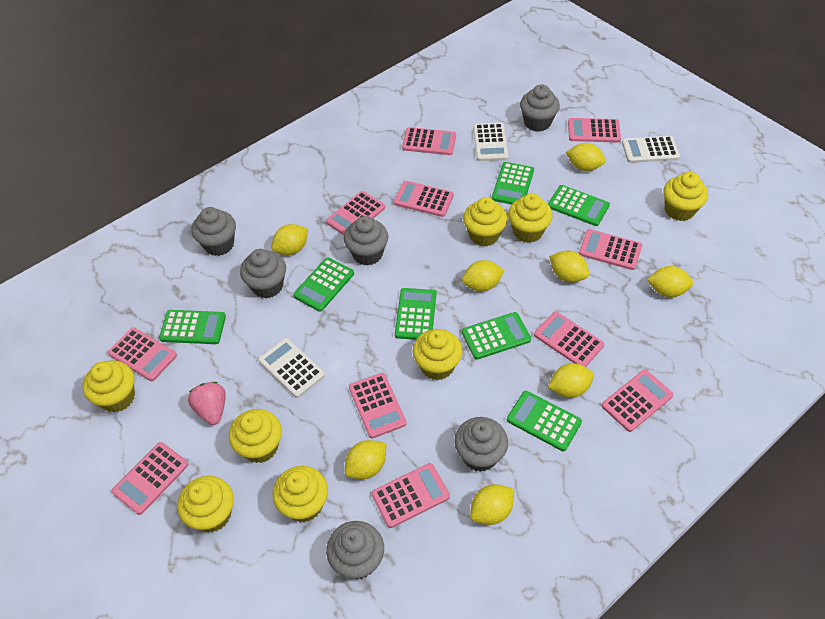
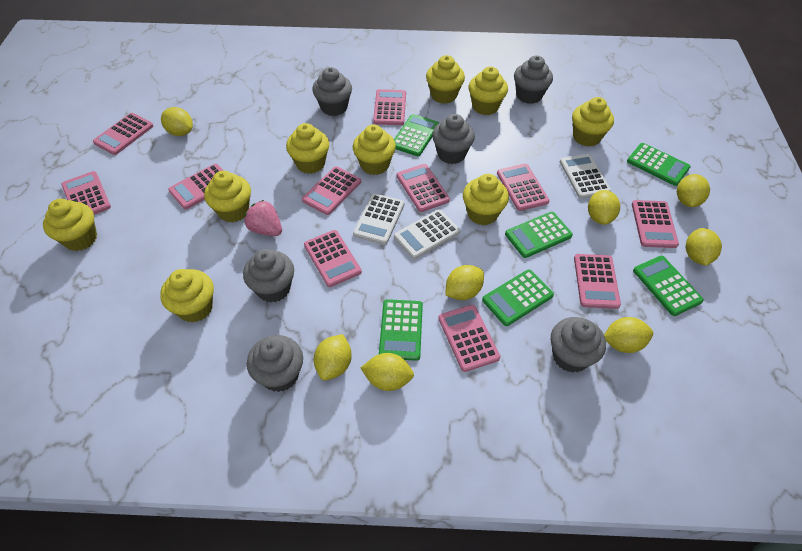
green calculator: [159,310,226,344] [293,257,354,312] [395,288,436,340] [462,312,531,360] [492,162,534,205] [507,391,582,451] [548,185,610,226] = 7 -> [379,299,423,361] [394,114,439,156] [482,269,554,326] [505,212,573,258] [627,143,691,186] [633,256,704,316] = 6
yellow cupcake: [82,360,135,412] [177,476,234,532] [229,409,282,463] [272,466,328,522] [413,329,462,380] [463,197,508,246] [508,194,553,243] [663,172,708,221] = 8 -> [43,199,97,251] [160,269,214,323] [204,171,251,222] [286,123,329,174] [353,124,396,175] [426,55,465,104] [463,174,509,225] [469,67,508,115] [572,97,614,147] = 9

